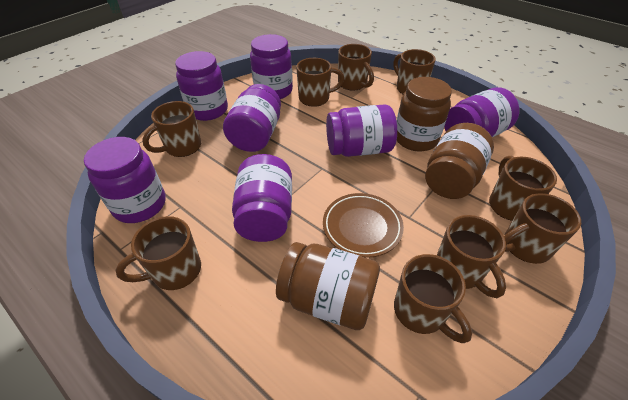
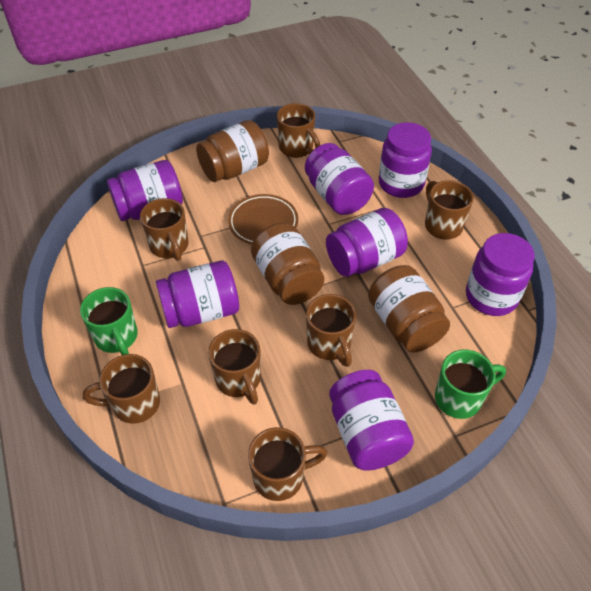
brown mug: [115,216,201,290] [142,101,201,157] [296,58,344,107] [338,44,374,90] [393,49,436,94] [394,254,472,343] [437,215,506,298] [489,156,557,221] [504,193,581,264] = 9 -> [83,354,160,424] [140,198,188,261] [208,329,261,405] [248,427,327,501] [277,103,320,158] [306,294,356,367] [425,180,474,240] = 7
green mug: none = 0 -> [80,287,138,355] [435,350,506,419] = 2

